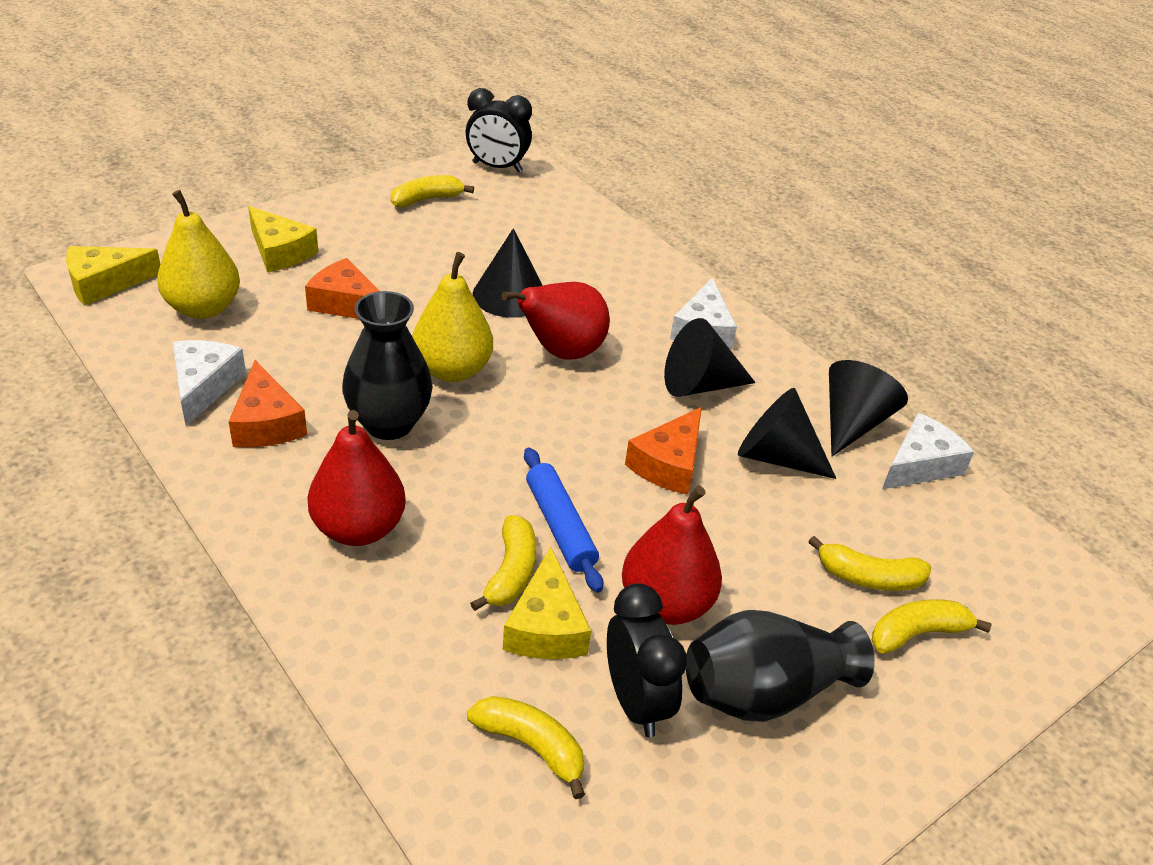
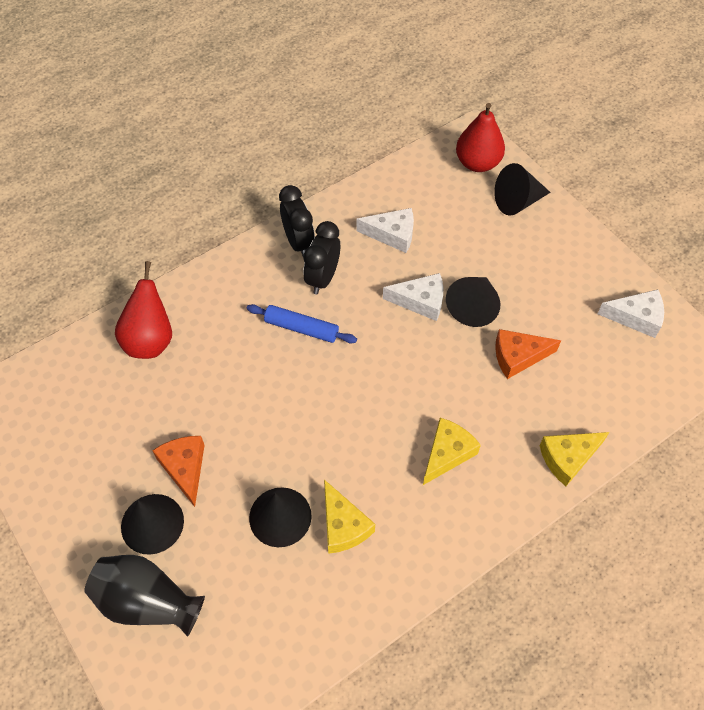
black vase: [342,291,433,440] [686,610,875,722] = 2 -> [84,555,205,637] = 1
orange cheese: [229,360,307,448] [305,258,380,319] [625,407,702,495] = 3 -> [152,436,205,507] [495,329,561,379] = 2
red pear: [307,410,406,546] [502,282,610,360] [622,486,722,625] = 3 -> [115,261,172,359] [456,103,505,172] = 2
yellow banana: [391,175,474,207] [467,696,585,799] [470,515,536,611] [808,536,931,591] [871,599,992,654] = 5 -> none = 0
yellow pear: [157,190,240,319] [412,252,493,382] = 2 -> none = 0

